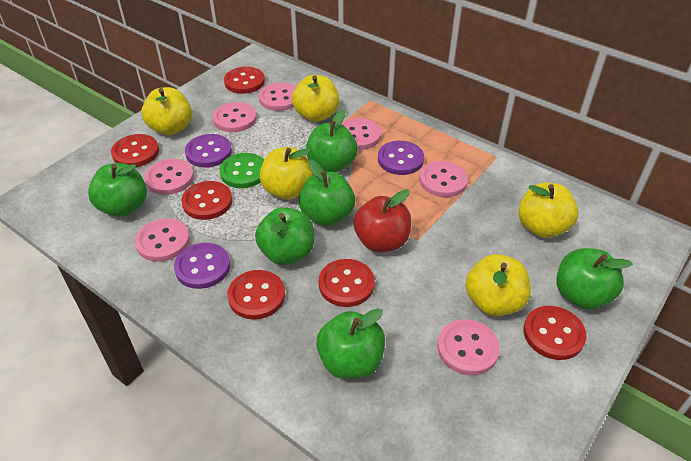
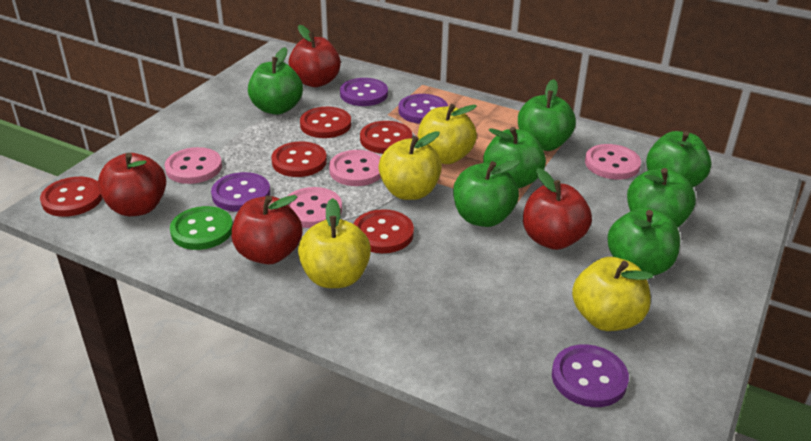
green apple: [88,163,147,217] [255,207,314,265] [299,159,355,226] [306,109,358,173] [316,308,385,379] [556,248,633,310] = 6 -> [248,47,303,115] [453,160,520,227] [483,127,546,189] [518,79,576,151] [607,208,680,276] [627,168,696,228] [646,131,711,187] = 7
pink button: [135,218,190,262] [144,158,194,195] [213,102,257,132] [259,82,296,111] [341,118,381,150] [419,161,468,197] [437,319,500,375] = 7 -> [165,147,222,184] [288,187,342,228] [329,150,381,186] [585,144,641,180] = 4
purple button: [174,243,230,289] [185,134,232,168] [378,141,424,175] = 3 -> [211,172,270,212] [340,78,388,106] [398,94,448,124] [552,344,629,407] = 4
red apple: [353,189,411,252] = 1 -> [98,153,166,216] [232,195,303,264] [289,25,341,87] [523,168,592,250] = 4
red button: [111,134,159,167] [181,181,232,220] [224,67,265,94] [227,270,285,320] [318,259,375,307] [524,306,587,360] = 6 -> [40,177,102,217] [271,142,327,177] [300,107,351,138] [353,209,414,253] [360,121,412,154] = 5
yellow apple: [141,87,192,135] [260,147,313,200] [292,75,339,122] [465,254,531,316] [518,183,579,238] = 5 -> [298,198,371,288] [378,131,442,200] [418,104,477,164] [572,257,653,331] = 4

